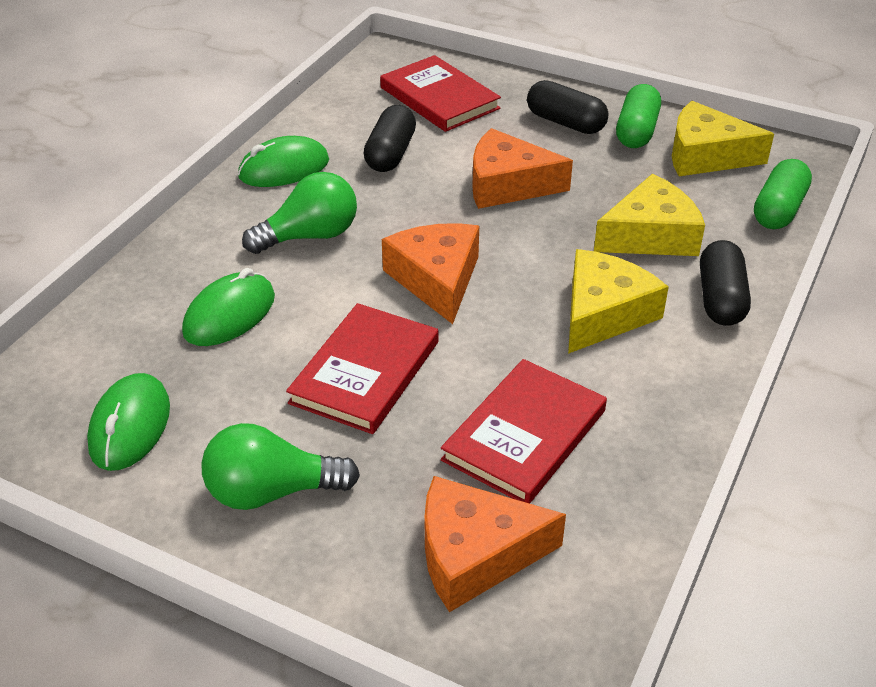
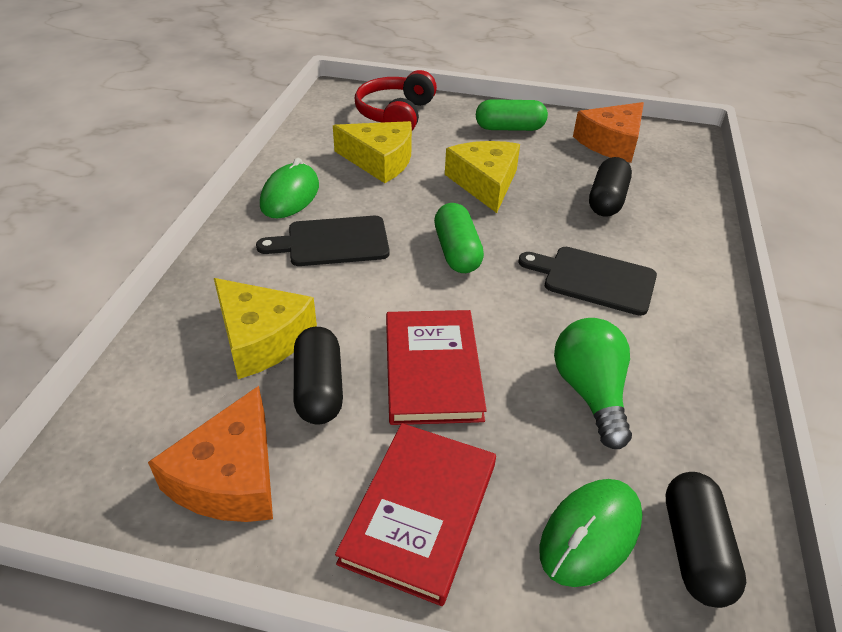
black cutting board: none = 0 -> [256,216,390,266] [518,247,657,316] = 2
green light bulb: [202,423,360,510] [242,172,357,254] = 2 -> [554,318,632,449] = 1
green mouse: [87,373,170,471] [182,268,275,346] [238,136,329,187] = 3 -> [260,158,319,219] [539,479,642,587] = 2
orange cheese: [382,223,479,324] [424,476,566,612] [472,128,573,209] = 3 -> [148,386,273,522] [573,102,644,163] = 2
red book: [286,303,438,434] [380,55,501,132] [441,359,607,504] = 3 -> [335,423,496,606] [386,310,487,425] = 2
red headphones: none = 0 -> [355,70,437,131] = 1

